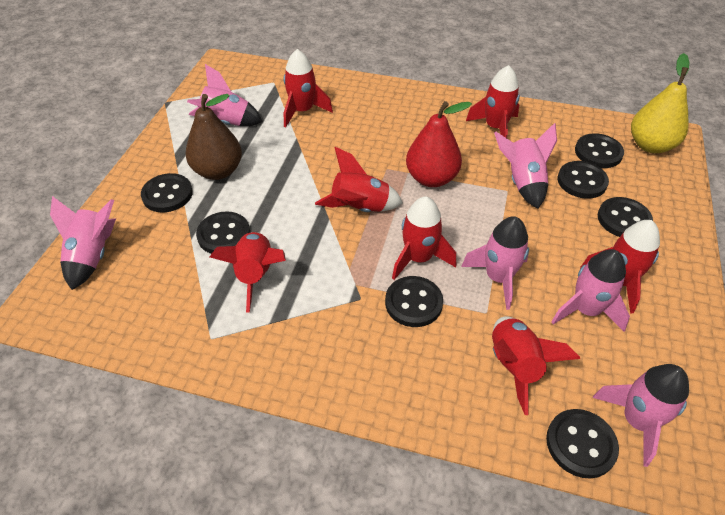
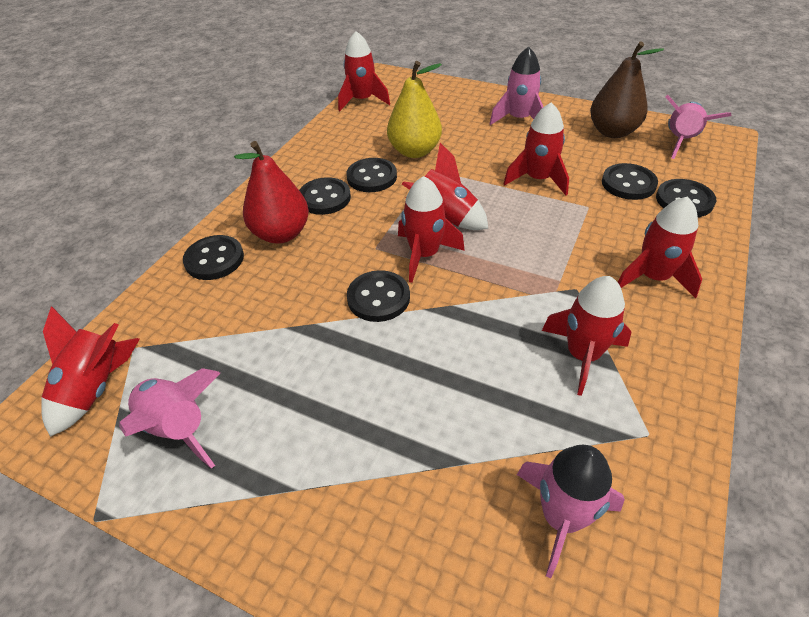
black button: [141,173,193,212] [196,211,250,254] [385,276,443,327] [546,409,619,479] [557,161,609,199] [575,133,624,168] [598,197,653,237] = 7 -> [183,235,244,280] [299,177,351,215] [346,158,397,192] [347,270,410,322] [602,163,658,200] [656,179,716,217] = 6
pink rocket: [50,196,116,290] [187,64,263,126] [461,216,529,310] [494,123,557,208] [551,249,630,332] [593,364,689,467] = 6 -> [119,368,220,469] [490,47,543,125] [517,445,625,578] [665,95,731,159] = 4

